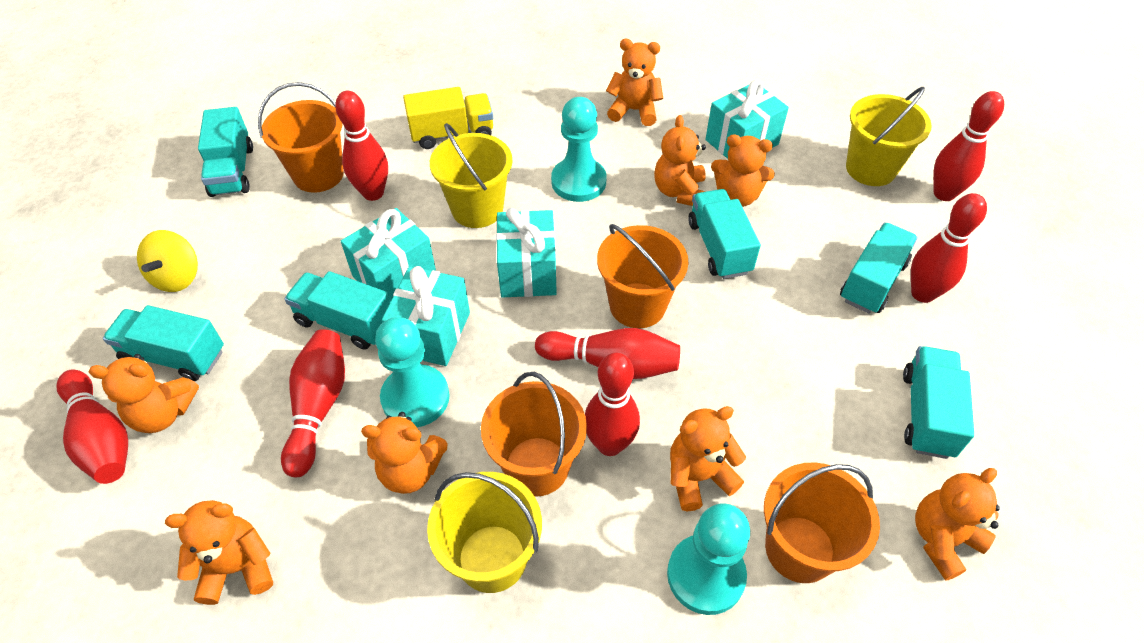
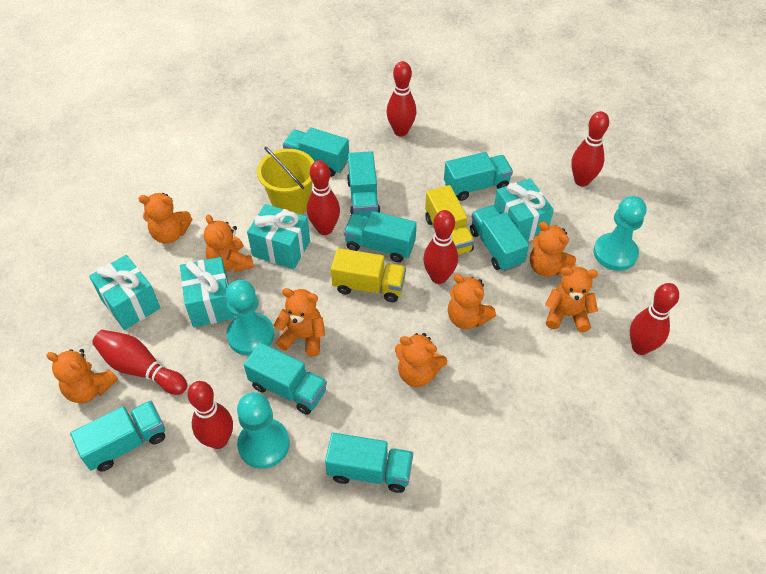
orange bucket: [258,82,344,193] [481,372,587,497] [597,224,689,328] [764,462,880,583] = 4 -> none = 0
turquoise truck: [103,305,224,381] [198,107,253,197] [284,271,390,350] [688,189,761,279] [840,222,918,314] [903,346,974,459] = 6 -> [70,401,165,472] [244,342,327,415] [283,127,349,177] [325,433,413,493] [344,211,417,262] [347,151,381,218] [444,152,513,201] [470,205,529,271] = 8
yellow bucket: [427,472,542,593] [430,123,513,228] [846,87,932,186] = 3 -> [257,147,314,215] = 1
yellow spinning top: [137,230,198,292] = 1 -> none = 0
yellow truck: [403,87,493,149] = 1 -> [331,248,406,302] [425,185,474,255] = 2

